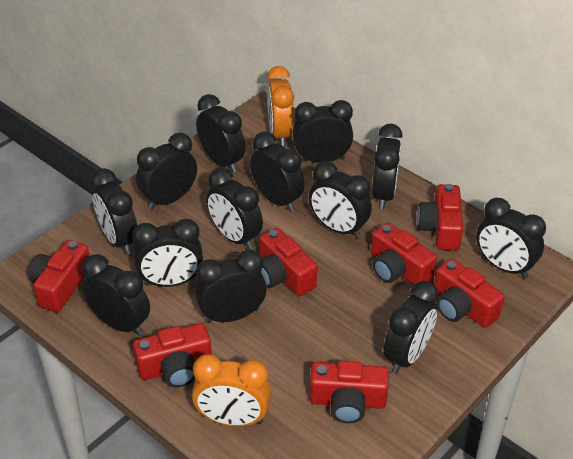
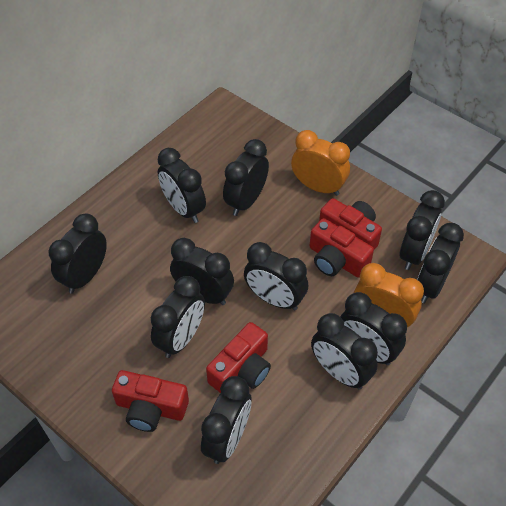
black clock: [82,254,150,336] [91,168,137,255] [132,219,203,287] [136,133,197,210] [195,249,267,324] [196,94,245,173] [206,167,263,250] [250,131,305,212] [292,100,353,163] [309,161,372,238] [372,124,403,209] [383,281,439,374] [476,198,546,279] = 13 -> [49,213,107,294] [151,276,205,358] [158,148,206,223] [170,238,234,305] [201,376,252,464] [223,139,269,216] [244,242,308,311] [311,313,378,390] [340,292,407,365] [400,190,445,270] [417,223,464,303] = 11
red camera: [29,240,90,312] [133,323,212,387] [259,228,318,296] [310,361,389,423] [371,223,437,285] [417,184,463,251] [434,259,505,328] = 7 -> [112,370,189,432] [206,322,271,393] [309,218,374,278] [319,198,382,250] = 4

